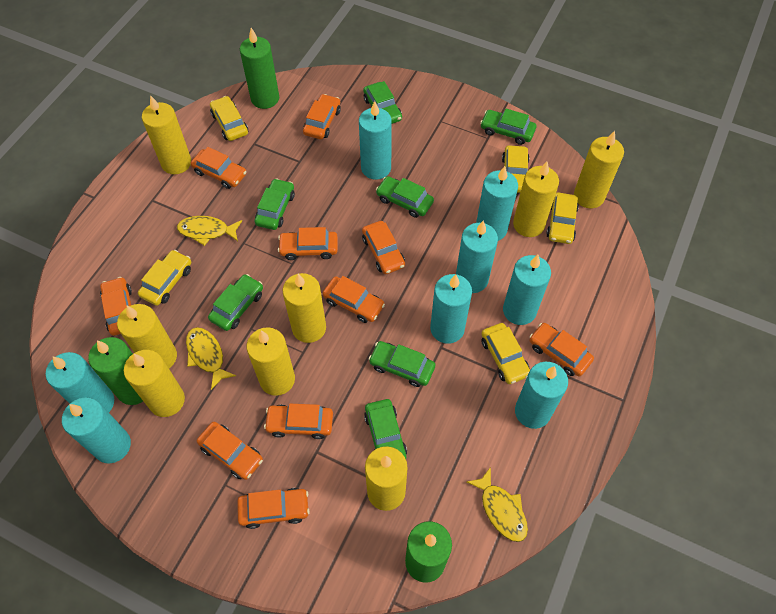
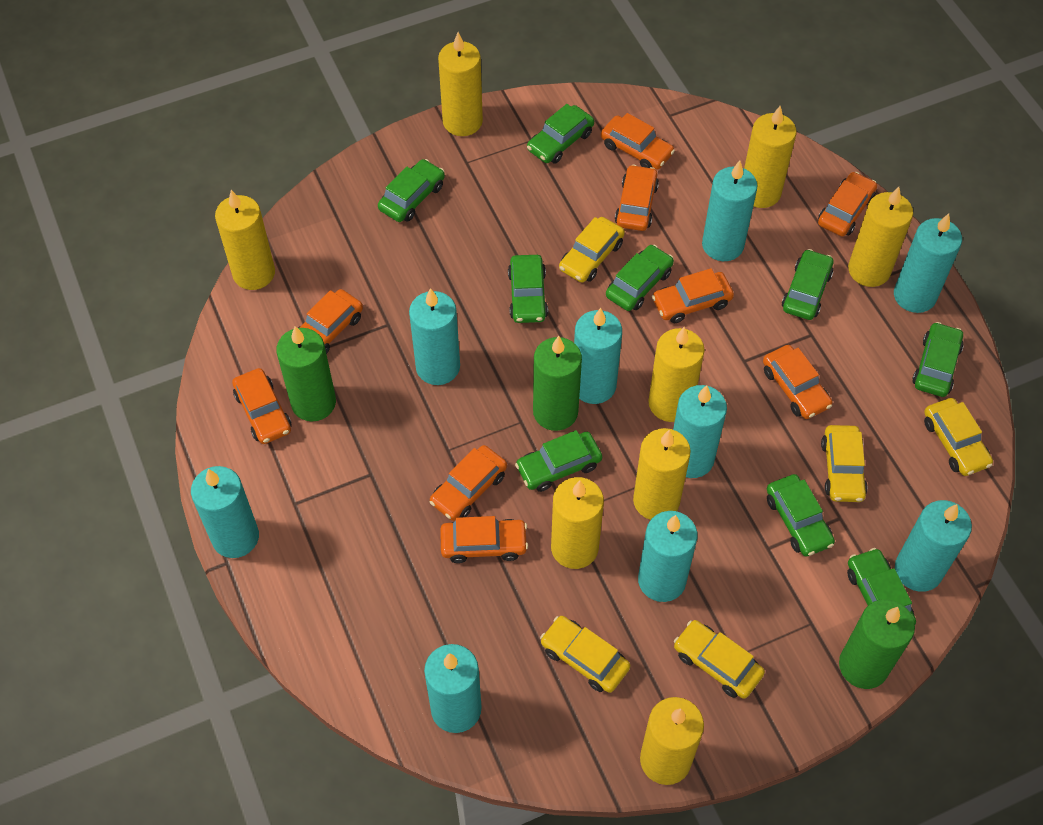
green car: [208,274,263,331] [255,178,295,230] [363,81,402,124] [364,399,407,459] [369,341,435,387] [376,176,434,218] [480,109,536,145] = 7 -> [378,159,445,222] [508,255,548,323] [515,430,602,492] [527,104,594,164] [606,245,674,311] [767,474,835,557] [782,249,834,320] [847,548,916,624] [912,322,964,397] = 9
orange car: [100,277,132,336] [191,147,246,189] [197,422,263,480] [237,488,310,529] [264,404,333,439] [278,227,338,260] [303,94,341,139] [323,276,385,323] [362,221,405,274] [529,323,594,377] = 10 -> [232,368,292,444] [298,289,363,354] [430,445,507,521] [440,516,528,563] [601,113,675,170] [615,165,659,231] [652,268,734,323] [763,345,832,419] [818,172,877,236] = 9
turquoise candle: [45,352,114,412] [62,397,131,464] [359,101,392,180] [430,274,472,344] [456,221,498,293] [476,166,518,241] [503,255,551,325] [515,362,568,429] = 8 -> [191,466,259,558] [409,288,460,385] [424,644,482,733] [574,308,622,404] [638,511,697,602] [673,385,727,478] [702,160,758,261] [894,213,962,313] [895,500,972,592] = 9
yellow fish: [177,216,242,246] [186,327,236,390] [467,467,528,542] = 3 -> none = 0

